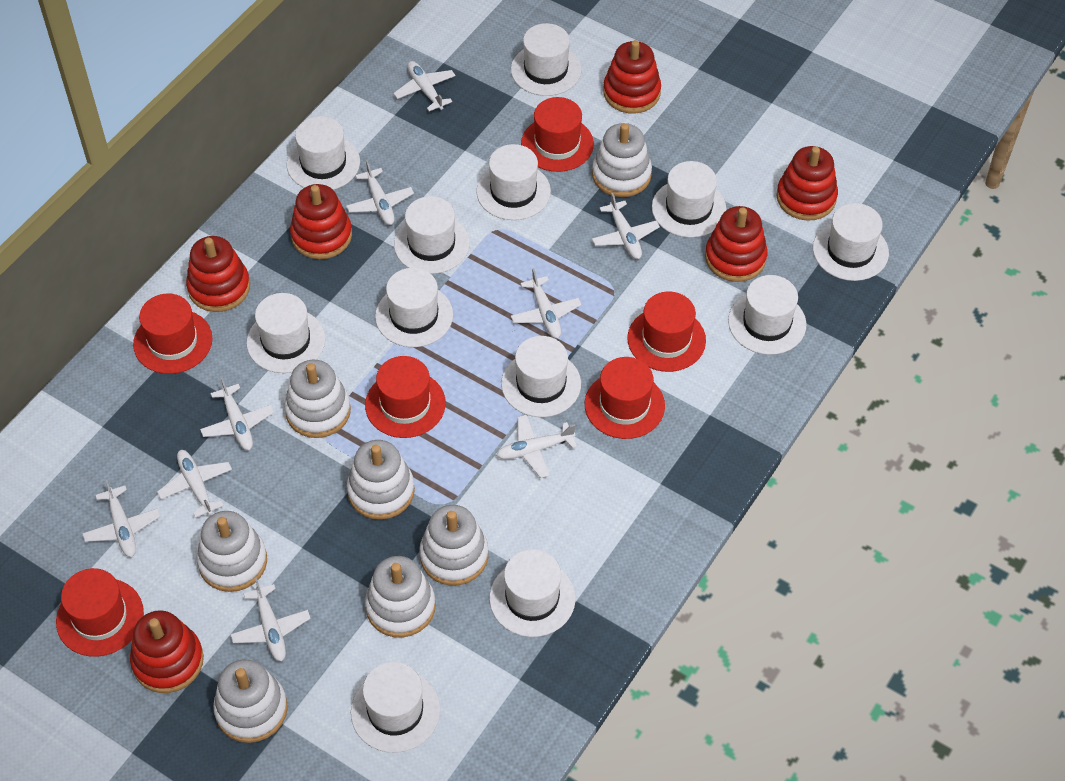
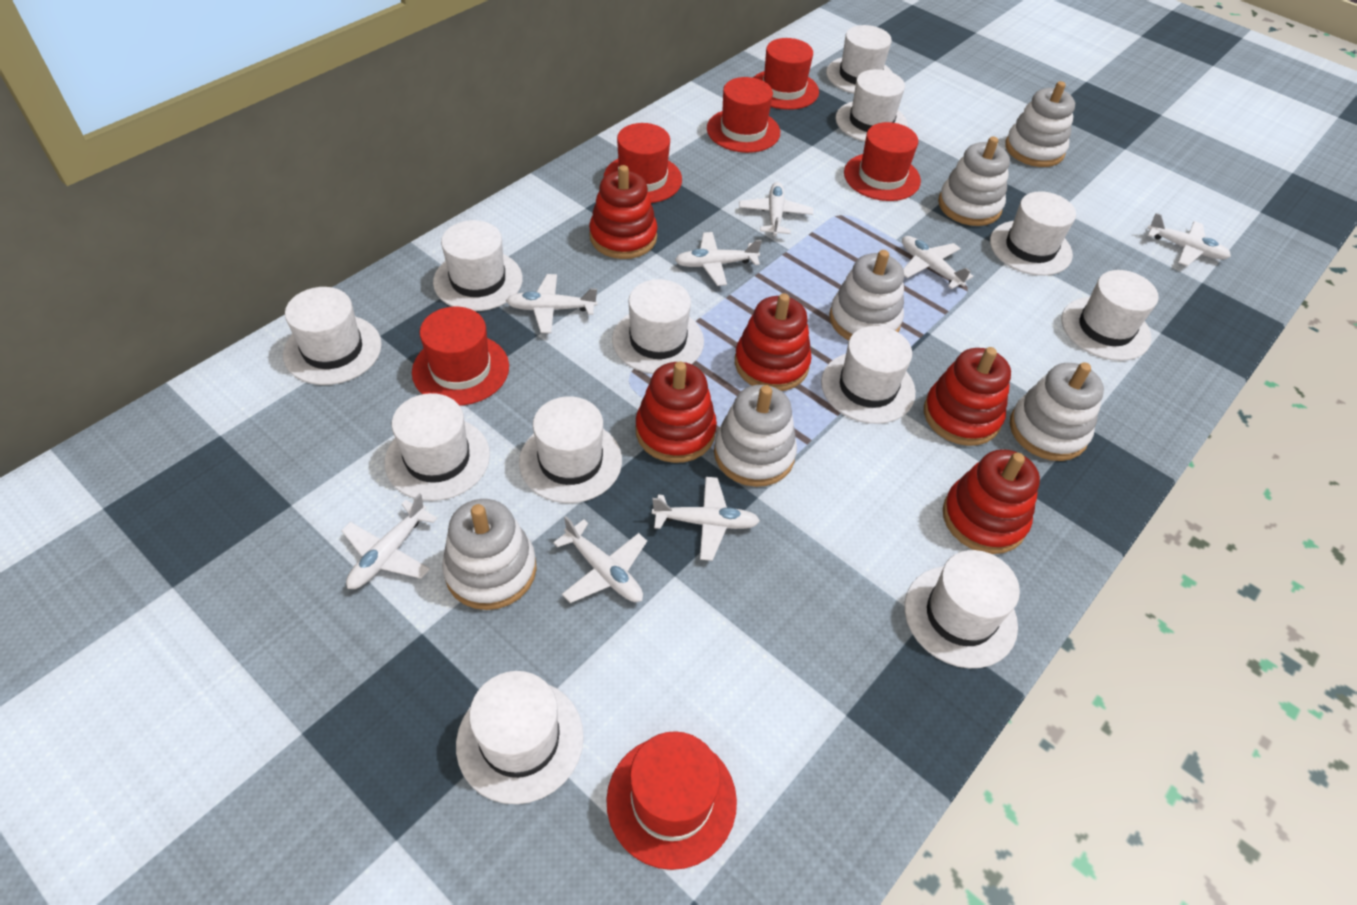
red stacking toy: [130,610,204,693] [186,236,250,312] [290,184,352,259] [603,40,661,113] [705,206,768,282] [776,146,838,221] = 6 -> [589,165,658,259] [635,361,717,463] [735,293,812,391] [924,347,1011,446] [943,449,1040,554] = 5
white plane: [82,480,160,557] [157,450,232,518] [200,378,274,450] [230,578,311,662] [346,160,414,225] [393,61,455,111] [496,415,577,478] [511,268,581,338] [592,193,660,259] = 9 -> [341,493,437,589] [506,274,598,333] [553,516,647,603] [652,477,760,561] [675,232,762,286] [739,182,813,236] [902,236,973,289] [1147,213,1231,266] = 8
white stacking toy: [197,511,267,592] [213,659,288,743] [284,360,351,438] [347,440,415,520] [365,556,436,638] [419,505,488,586] [592,123,652,197] = 7 -> [442,499,537,610] [714,385,797,487] [829,250,904,340] [938,136,1010,226] [1005,81,1075,167] [1010,362,1104,461] = 6

